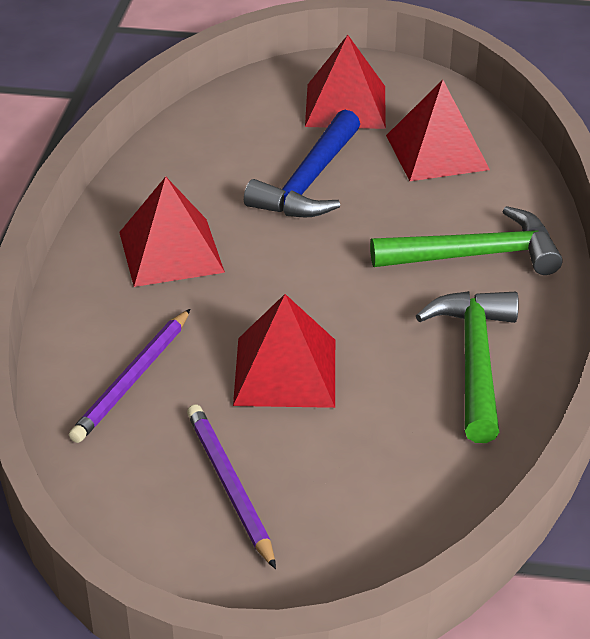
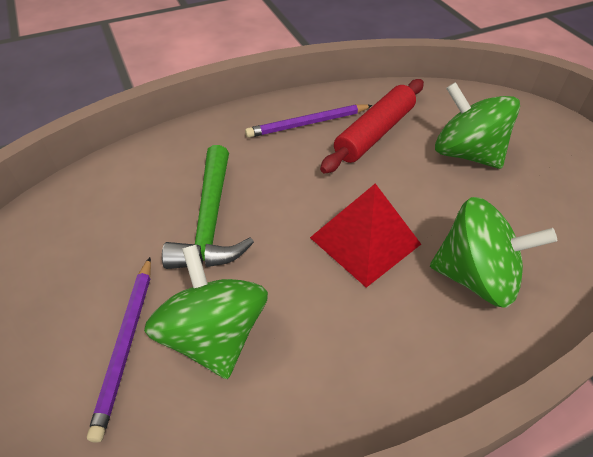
blue hammer: [244,110,360,217] = 1 -> none = 0
green hammer: [370,206,563,275] [416,291,519,443] = 2 -> [162,145,254,269] = 1
green spinning top: none = 0 -> [144,245,268,379] [430,197,557,308] [435,82,520,169] = 3
red pyramid: [119,176,225,287] [233,294,335,408] [305,35,386,129] [386,80,490,181] = 4 -> [310,183,421,288] = 1
red rolling pin: none = 0 -> [320,79,424,174] = 1

